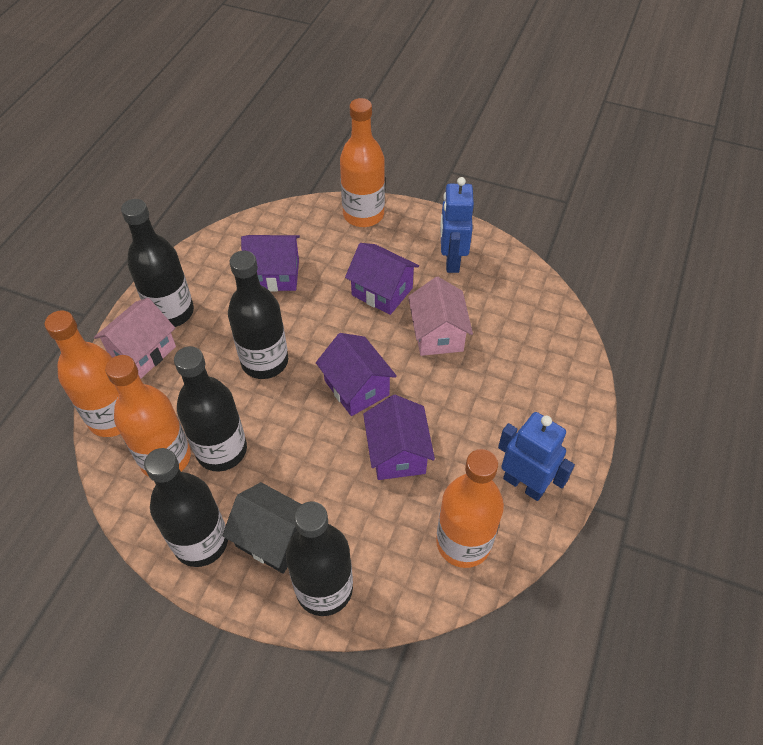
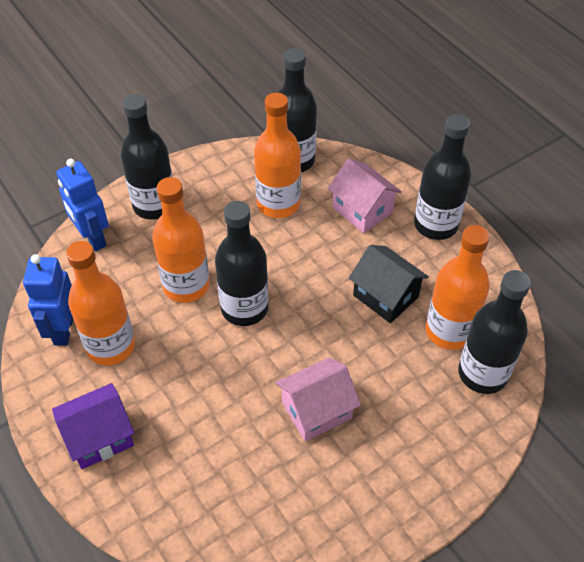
purple house: [241,235,300,291] [316,333,397,416] [345,243,419,315] [363,395,435,480] = 4 -> [52,383,134,469] = 1

